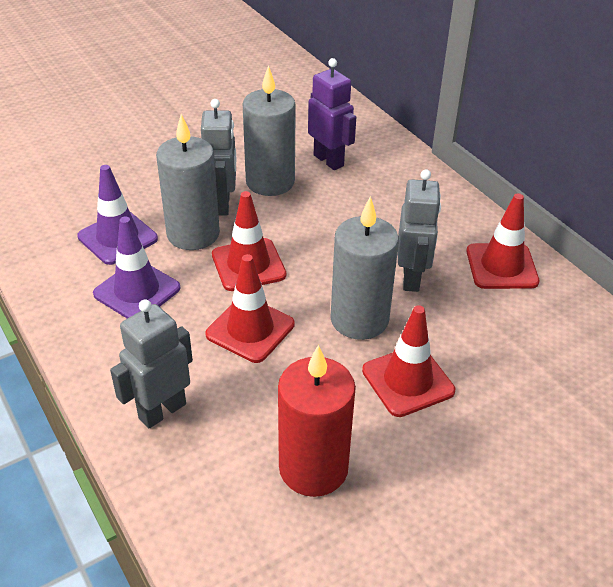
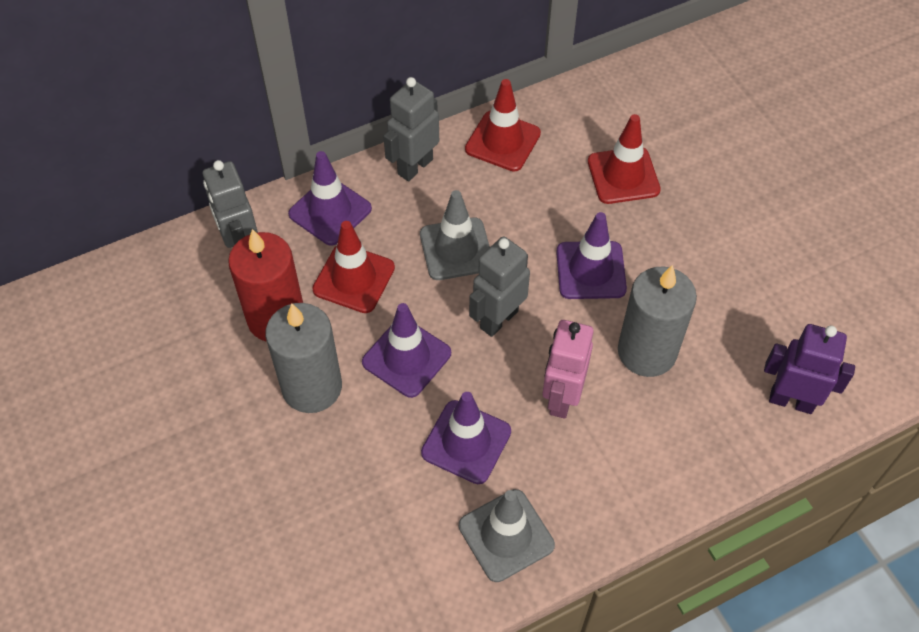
grey candle: [156,114,220,250] [243,65,296,196] [330,196,399,340] = 3 -> [265,303,342,413] [618,265,697,377] = 2
grey traffic cone: none = 0 -> [420,190,490,280] [459,489,555,582] = 2
pink robot: none = 0 -> [542,320,594,419] = 1
purple traffic cone: [77,165,158,265] [93,216,180,318] = 2 -> [288,151,372,246] [362,303,451,398] [421,392,511,484] [556,212,627,299] = 4
red traffic cone: [205,254,294,363] [212,191,286,291] [362,305,455,417] [466,193,539,289] = 4 -> [312,221,395,313] [465,79,541,172] [588,114,661,204] = 3

